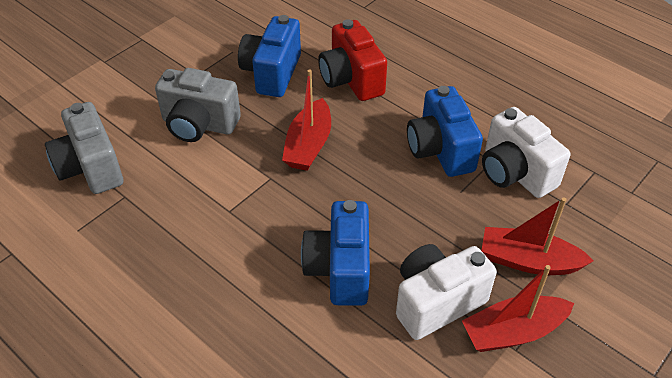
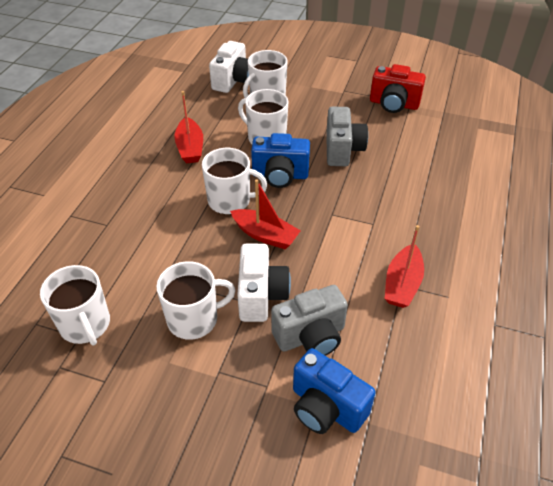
blue camera: [238,15,301,97] [301,200,370,306] [407,86,483,177] = 3 -> [251,133,310,188] [293,348,376,434] = 2
white mug: none = 0 -> [40,265,110,346] [156,261,235,340] [202,148,267,215] [238,89,289,144] [243,50,287,98] = 5

